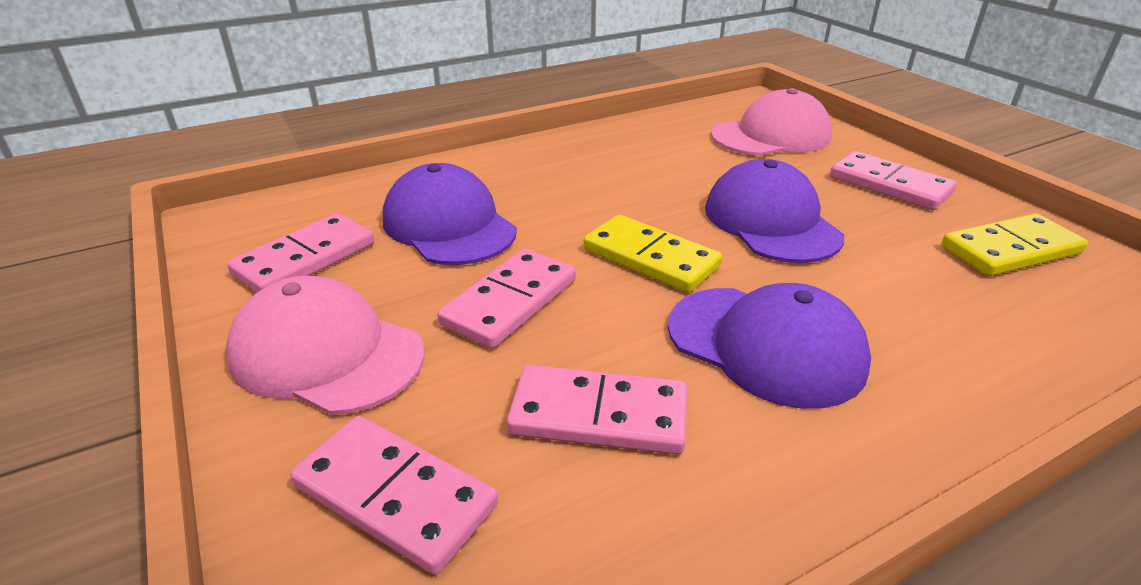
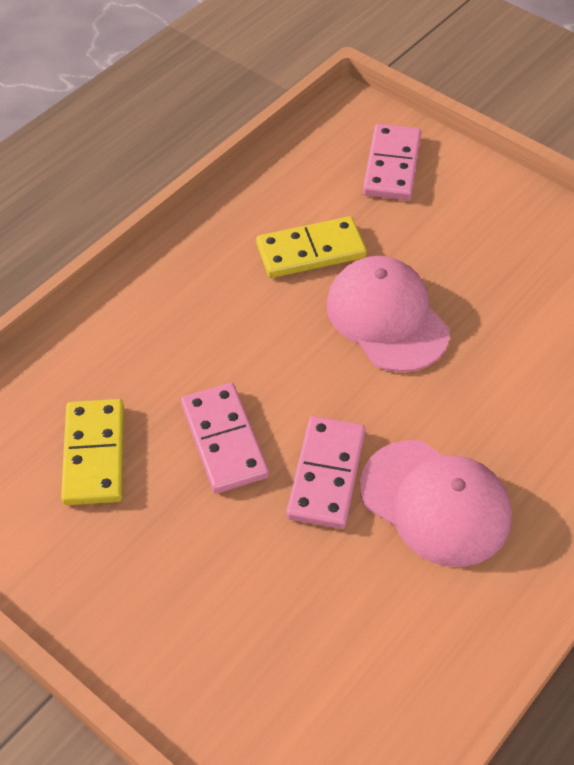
pink domino: [227,213,374,292] [290,416,498,575] [437,249,576,349] [507,365,687,455] [830,151,957,210] = 5 -> [181,383,269,493] [287,416,366,529] [363,124,421,200] = 3
purple cap: [383,163,517,265] [668,283,871,409] [705,159,844,263] = 3 -> none = 0

